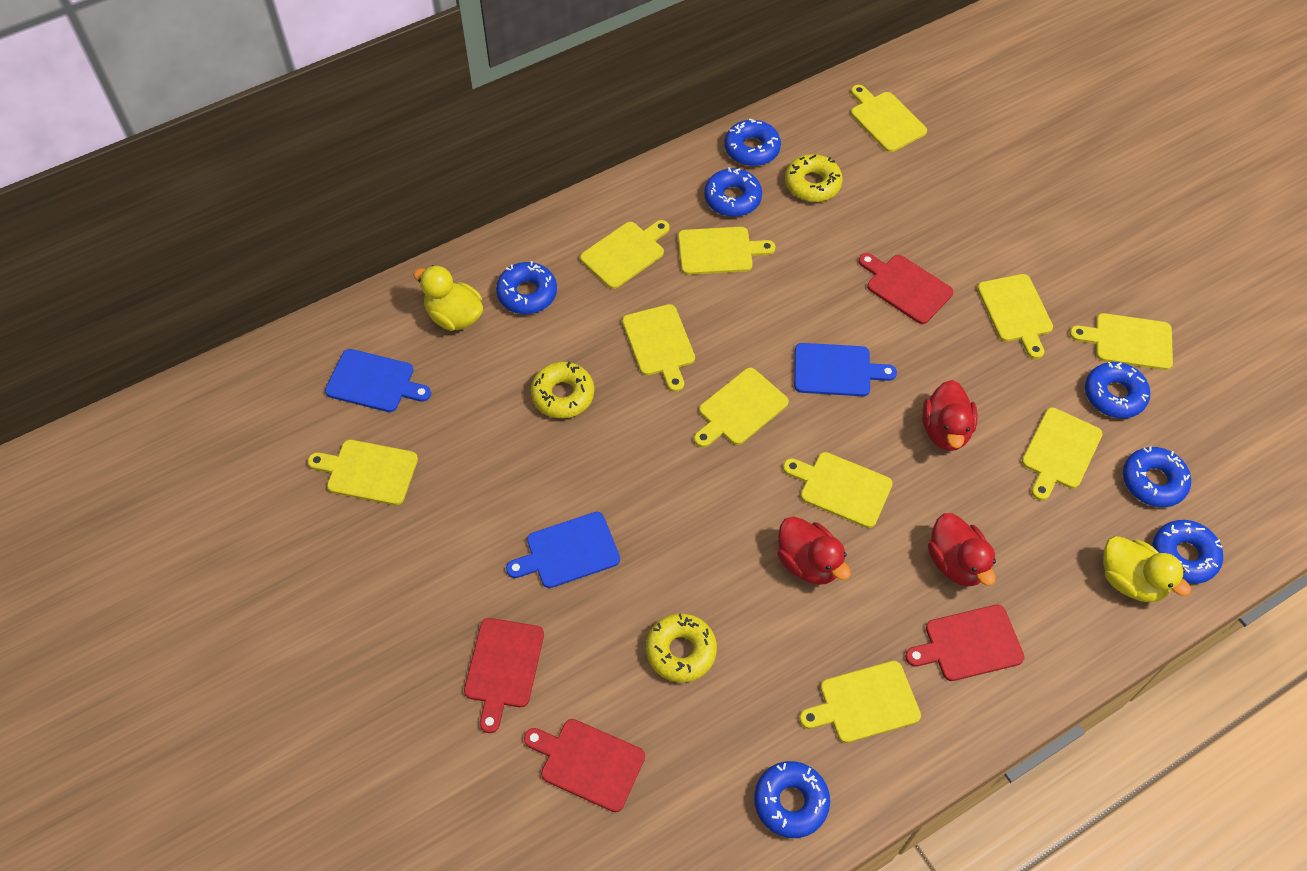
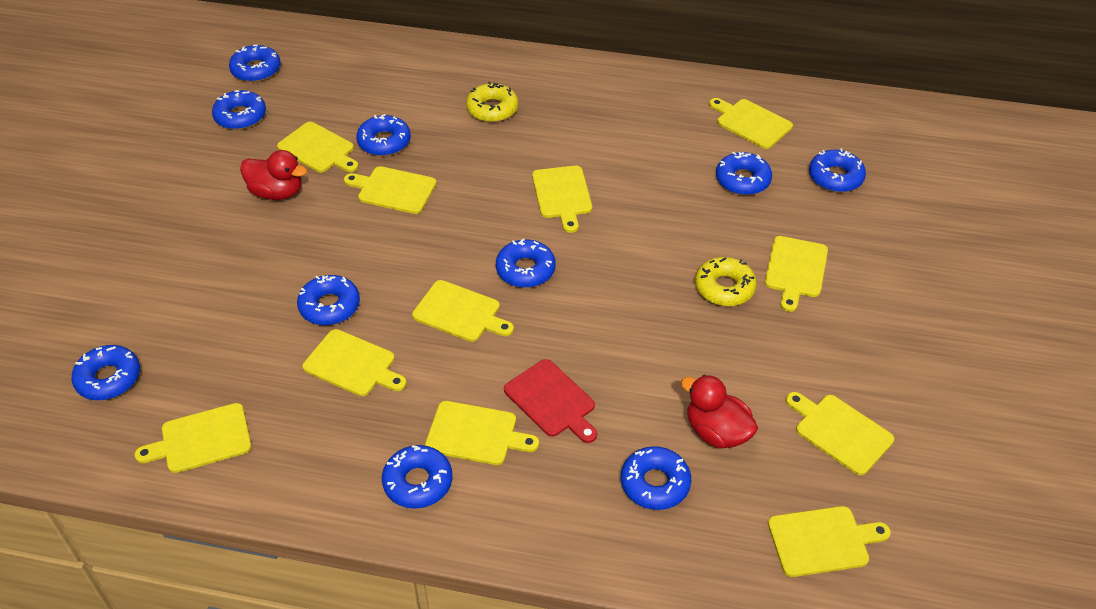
blue cutting board: [325,349,431,412] [506,512,620,588] [794,343,897,396] = 3 -> none = 0
blue donut: [496,261,557,314] [704,167,762,217] [724,119,781,166] [754,761,830,838] [1085,362,1150,418] [1123,446,1191,507] [1152,520,1223,584] = 7 -> [72,345,140,400] [212,90,266,130] [229,45,281,82] [297,275,360,325] [356,114,411,156] [382,445,453,509] [496,239,556,288] [621,446,691,510] [716,152,772,195] [809,148,866,192] = 10
red cutting board: [464,618,544,733] [524,719,645,812] [859,253,953,324] [905,605,1025,681] = 4 -> [504,359,597,443] = 1
red duck: [777,517,851,585] [922,380,978,451] [928,513,996,587] = 3 -> [240,150,307,200] [681,375,758,449] = 2
yellow donut: [531,362,594,418] [646,614,717,682] [785,154,843,202] = 3 -> [466,82,518,122] [695,257,757,306] = 2
yellow duck: [413,265,483,331] [1103,536,1191,602] = 2 -> none = 0

